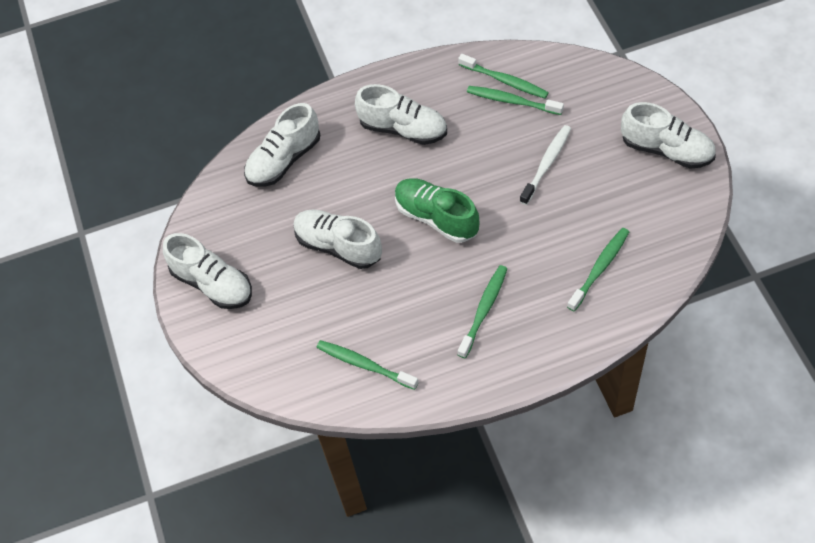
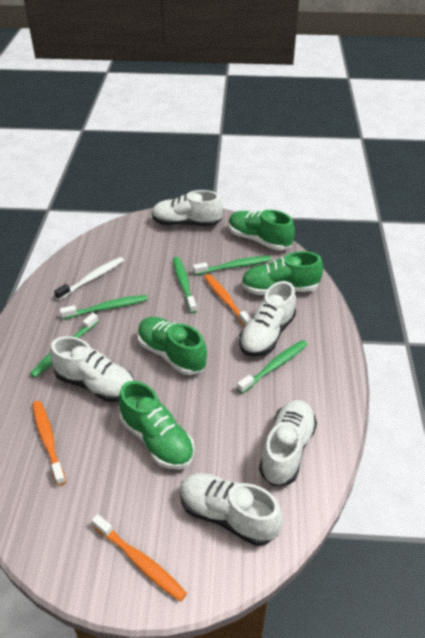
green shoe: [395,178,480,243] = 1 -> [119,381,194,469] [137,317,207,375] [229,210,295,250] [241,251,323,295] = 4
orange toothbrush: none = 0 -> [32,401,66,486] [92,514,187,602] [204,274,251,327] = 3

